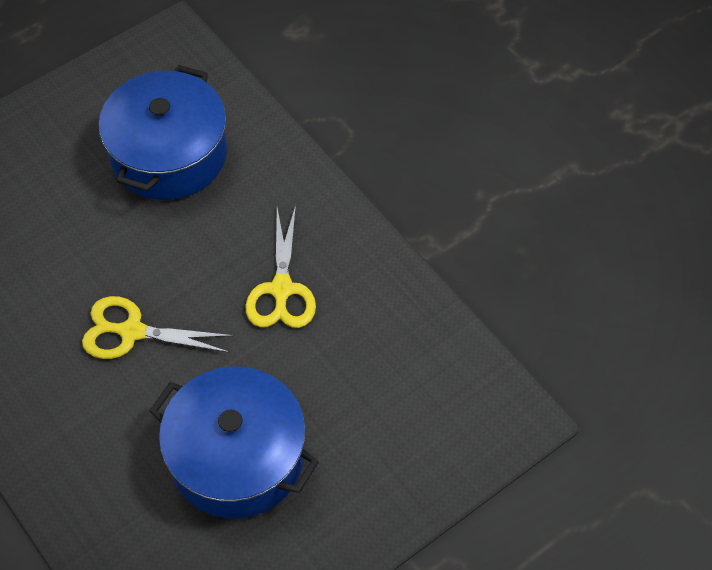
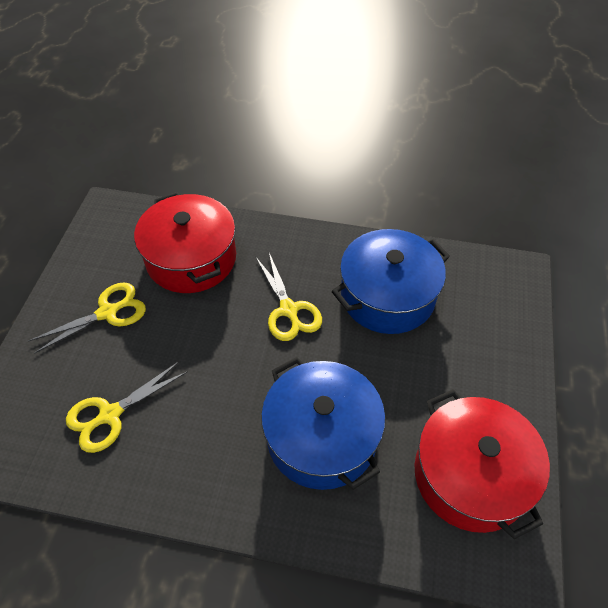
red pot: none = 0 -> [134,192,236,293] [415,389,550,539] = 2
yellow scissors: [82,296,234,359] [245,205,316,328] = 2 -> [29,282,146,354] [66,362,188,453] [255,253,322,341] = 3

